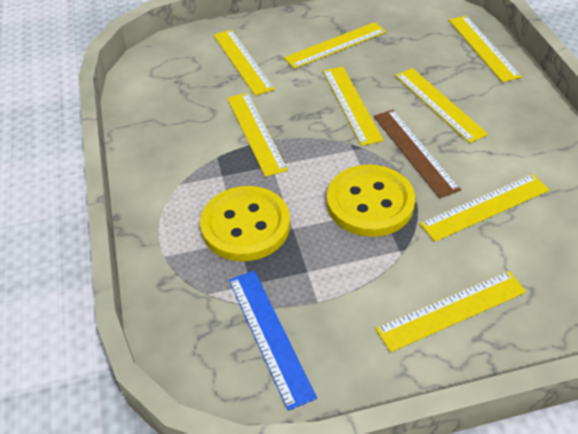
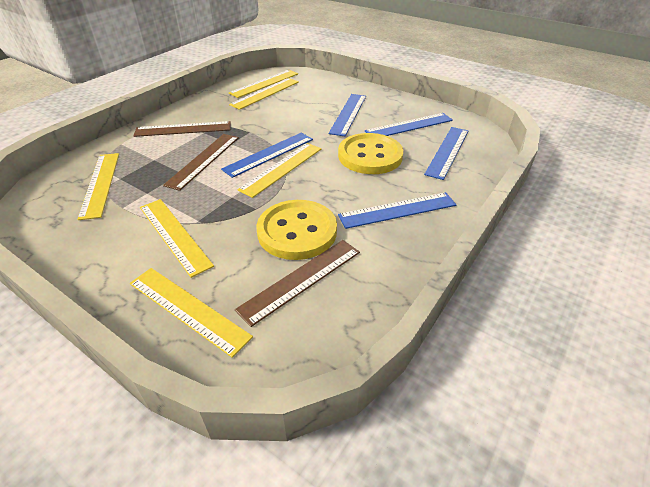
blue ruler: [229,271,317,411] = 1 -> [221,133,313,178] [329,94,366,136] [338,192,457,229] [365,113,453,136] [424,127,468,180] = 5
brown ruler: [374,110,461,198] = 1 -> [133,121,231,137] [163,134,239,191] [235,240,360,327] = 3
yellow ruler: [214,29,275,96] [227,92,288,177] [284,22,386,69] [323,67,383,146] [375,271,526,352] [395,68,488,143] [420,174,549,242] [449,16,522,82] = 8 -> [77,153,119,220] [130,268,253,358] [140,199,214,278] [229,70,298,98] [229,78,299,110] [237,143,321,198] = 6

